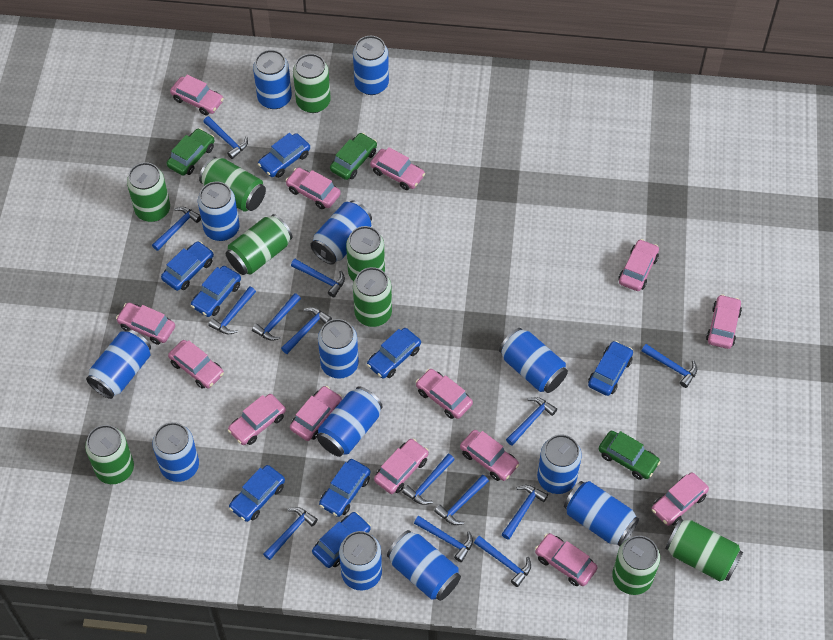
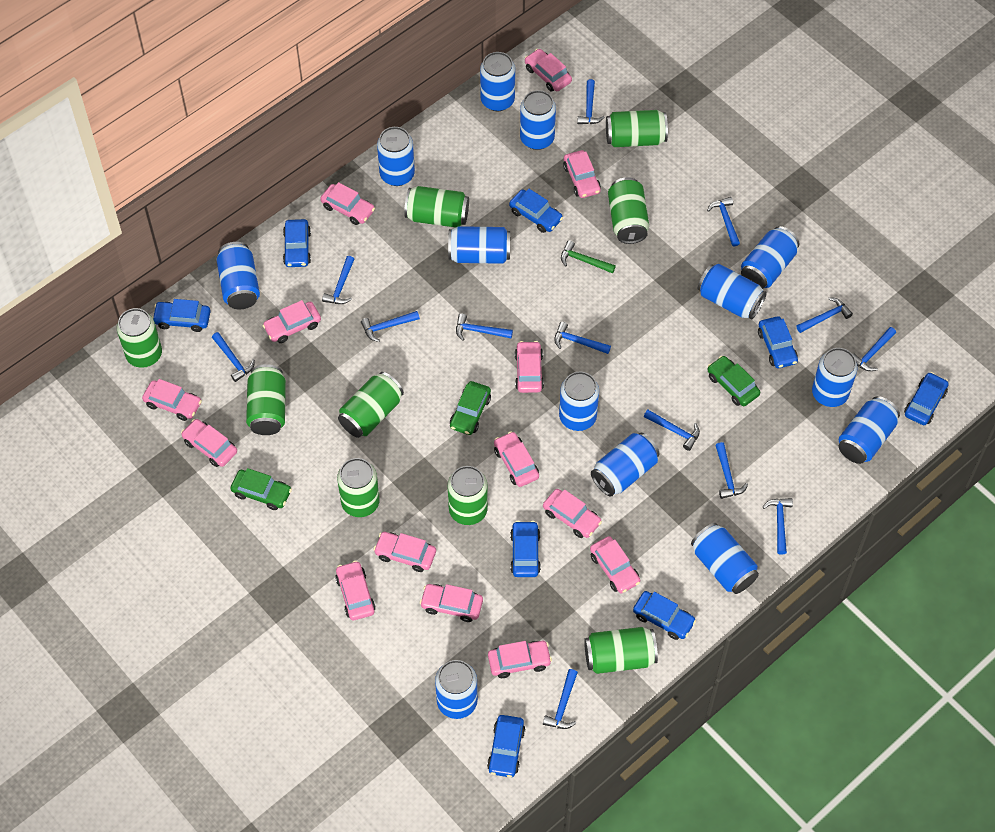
blue hammer: [152,207,201,251] [203,116,248,159] [208,286,256,334] [252,293,301,341] [263,507,318,560] [281,307,332,354] [291,259,345,297] [402,454,455,505] [414,516,473,562] [434,475,489,525] [474,536,531,587] [501,485,548,540] [506,397,557,446] [641,344,697,388] = 14 -> [212,332,255,382] [322,256,354,304] [361,311,420,342] [456,313,513,341] [543,669,578,729] [554,322,611,354] [577,79,605,124] [644,410,700,451] [707,197,740,246] [715,442,748,499] [763,498,793,555] [797,297,853,333] [853,327,896,371] = 13
green hammer: none = 0 -> [561,240,616,273] = 1

